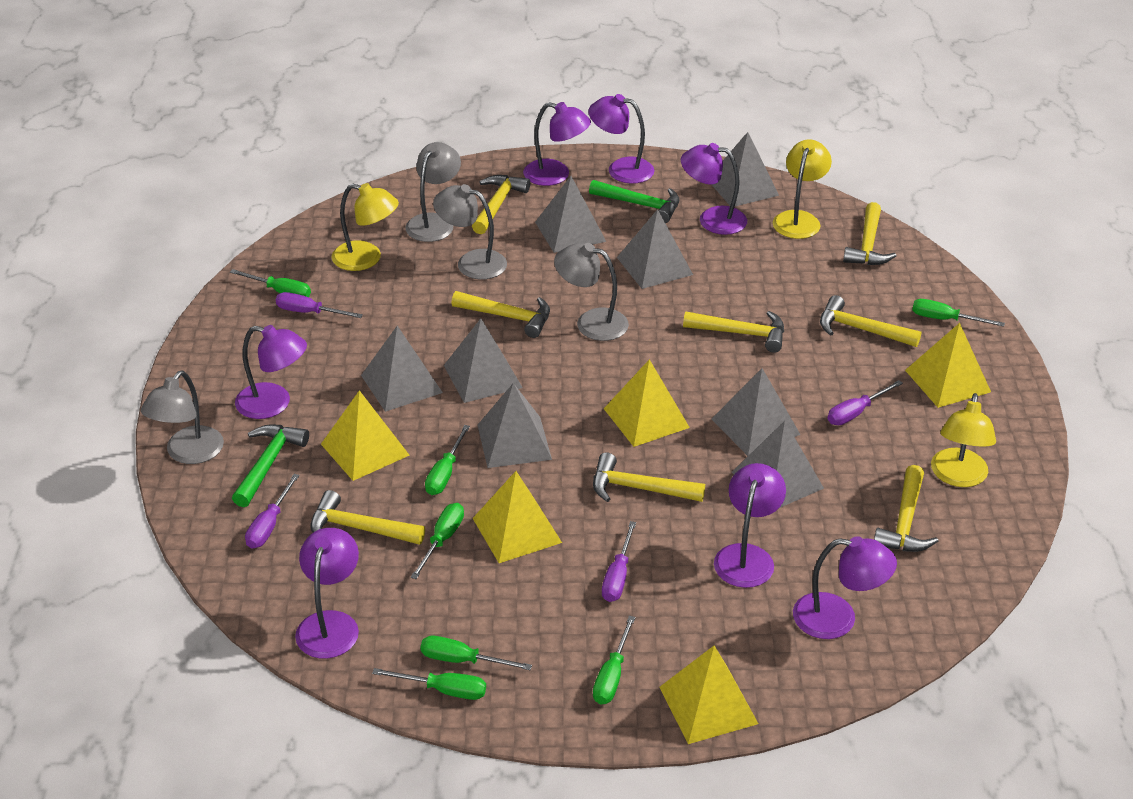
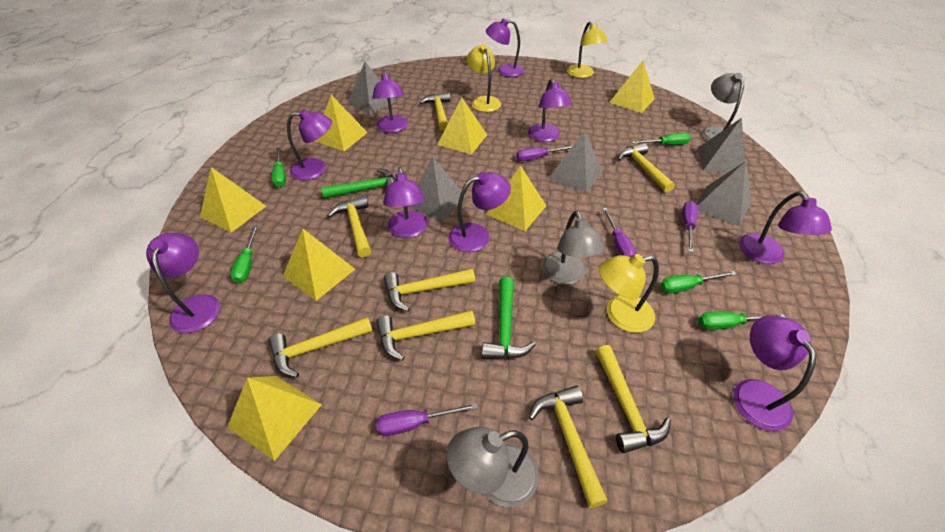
green screwdriver: [230,269,311,297] [372,668,486,700] [411,503,464,579] [420,636,532,670] [425,425,470,495] [593,616,636,704] [912,299,1005,327] = 7 -> [230,225,259,283] [272,147,286,187] [632,133,691,145] [660,271,737,293] [698,311,786,330] = 5
grey lamp: [141,370,224,464] [405,142,461,242] [433,184,507,279] [554,243,629,341] = 4 -> [447,427,539,507] [542,211,605,285] [702,73,744,141] = 3
grey pyramid: [361,326,443,412] [444,318,523,403] [478,383,552,468] [535,176,606,253] [617,209,693,289] [711,132,779,206] [712,368,801,456] [732,421,824,508] = 8 -> [348,62,396,114] [407,156,466,221] [548,131,602,193] [697,161,751,227] [698,118,745,173] = 5
purple lamp: [235,325,307,419] [295,528,359,659] [523,102,591,186] [589,94,654,184] [681,143,747,235] [714,463,786,588] [793,536,897,639] = 7 -> [146,233,220,333] [287,109,332,180] [372,71,408,133] [383,167,428,238] [448,172,511,252] [486,18,525,77] [528,79,572,142] [733,315,816,431] [739,191,832,264] = 9
yellow pyramid: [321,390,409,481] [473,471,562,563] [604,359,690,447] [659,645,758,744] [905,323,991,408] = 5 -> [200,167,266,233] [227,376,322,461] [282,228,355,301] [315,95,368,151] [437,97,487,155] [486,165,546,231] [609,61,655,113] = 7

